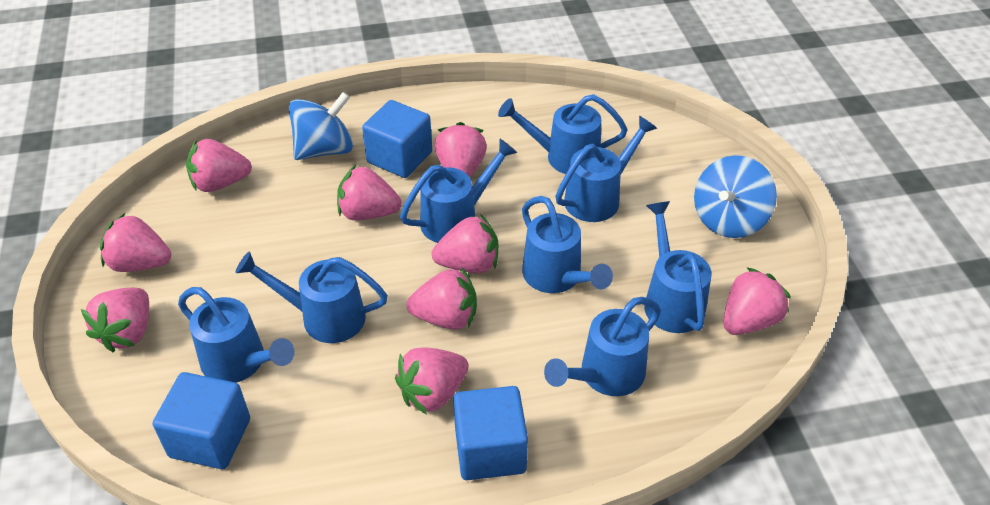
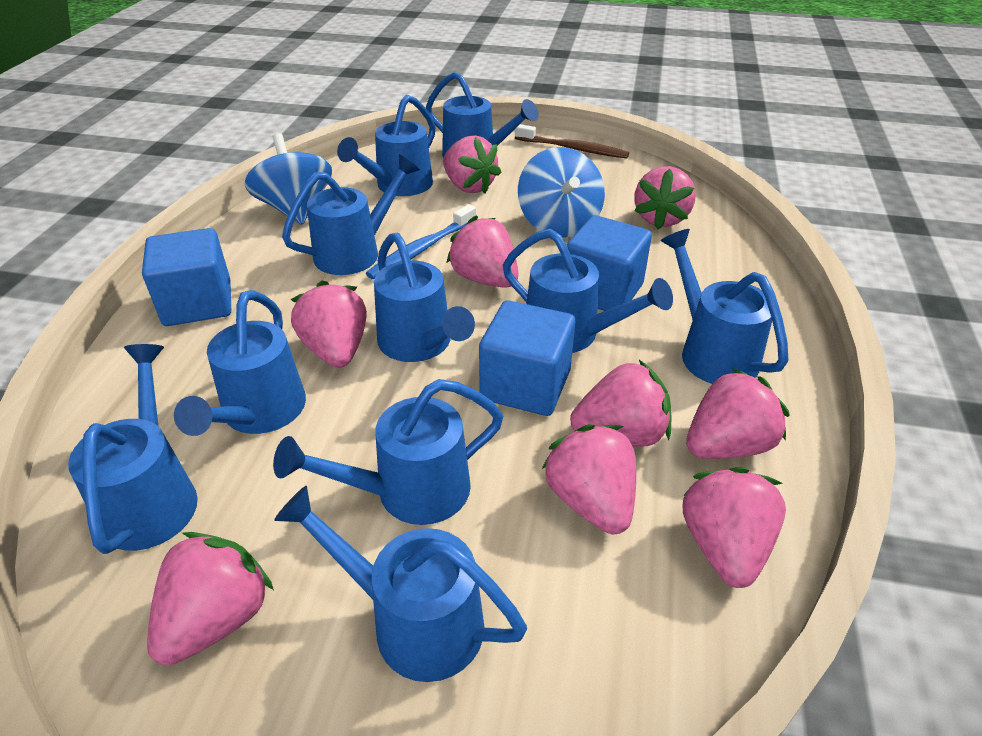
blue toothbrush: none = 0 -> [366,204,476,279] = 1
blue watering can: [178,287,295,383] [235,251,388,343] [400,139,517,243] [498,94,627,174] [522,196,613,293] [544,297,661,396] [555,116,657,222] [644,201,712,333] = 8 -> [68,344,198,554] [174,290,306,436] [273,379,503,525] [274,486,527,682] [282,154,420,275] [337,95,436,196] [374,233,475,362] [426,72,539,158] [503,229,673,353] [661,229,788,384] = 10
brown toothbrush: none = 0 -> [515,124,629,158] = 1

